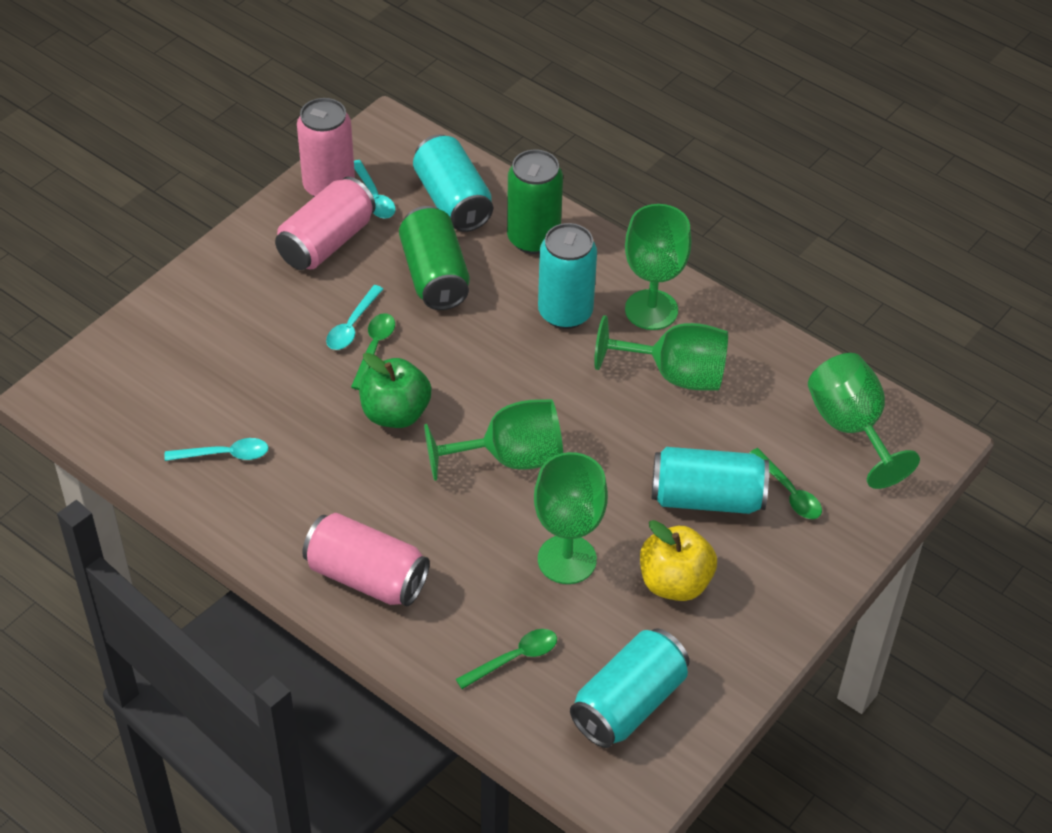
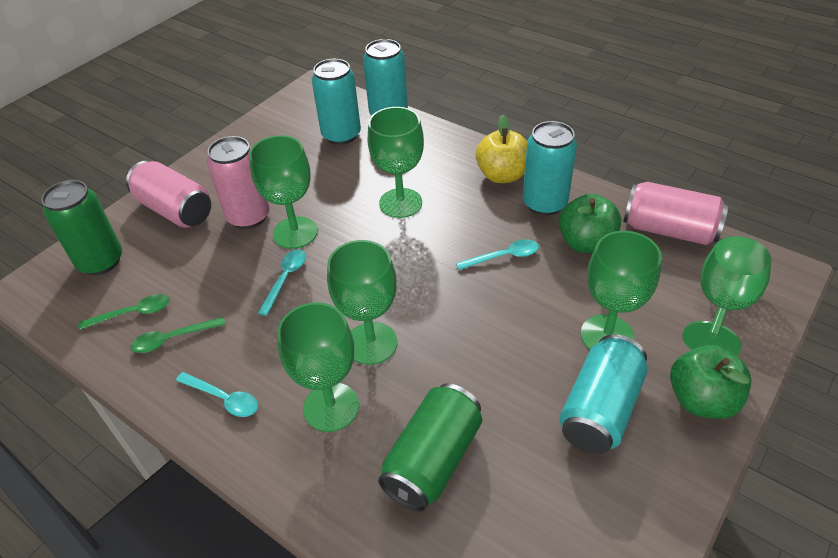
green apple: [359,353,432,428] = 1 -> [558,194,621,253] [670,345,751,419] = 2
green goblet: [424,399,563,481] [534,452,608,584] [594,315,728,390] [625,204,692,330] [808,353,920,489] = 5 -> [249,135,318,249] [277,302,359,432] [327,240,397,365] [368,107,424,218] [581,231,662,350] [682,236,771,356] = 6
green spoon: [351,313,395,390] [456,629,557,689] [749,448,822,519] = 3 -> [78,294,170,330] [131,317,226,353] = 2

